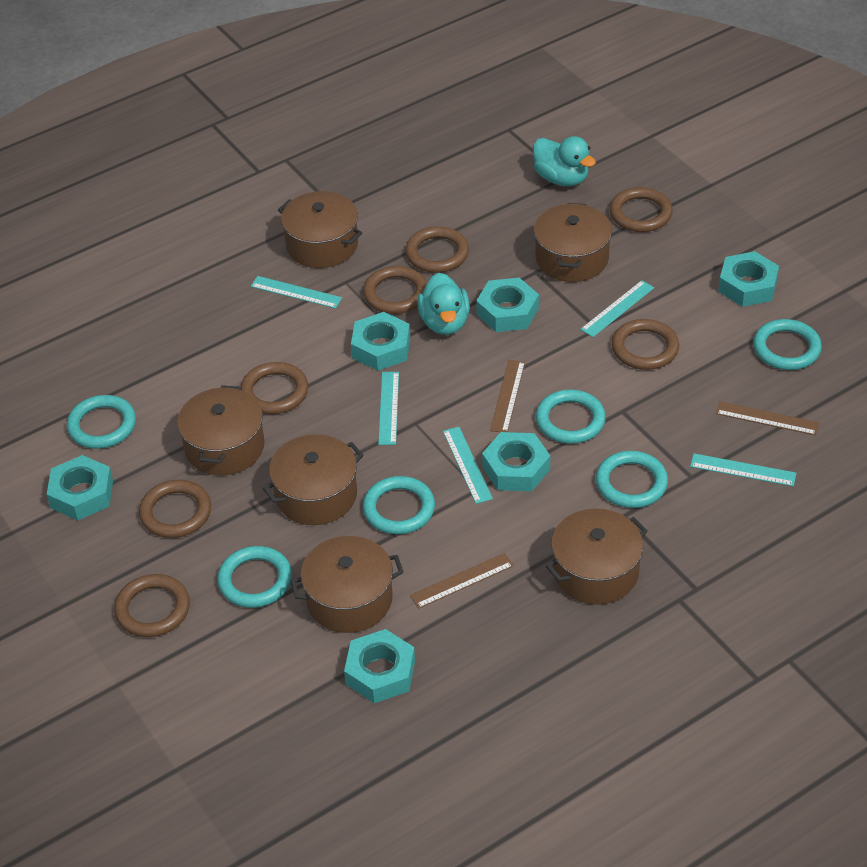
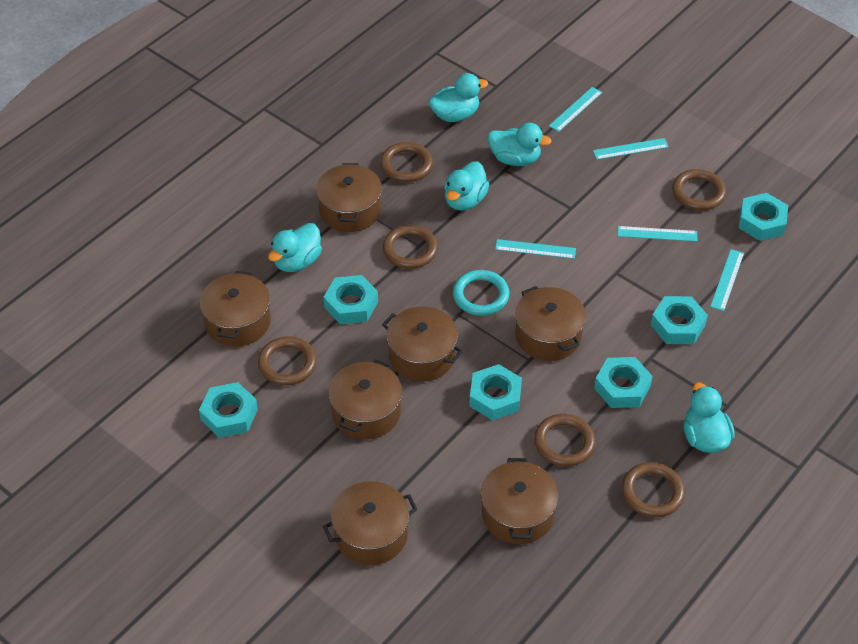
brown pot: [177,385,265,475] [263,434,364,525] [278,191,363,268] [291,536,404,633] [534,203,612,282] [546,508,648,605] = 6 -> [200,271,271,347] [316,163,382,232] [323,481,418,565] [328,359,402,440] [382,306,463,381] [481,458,558,544] [515,286,586,361] = 7
brown ring: [114,574,190,637] [139,480,211,538] [241,362,308,414] [363,266,427,314] [405,226,469,273] [610,187,673,232] [612,319,679,370] = 7 -> [258,336,317,385] [380,142,433,182] [383,225,438,269] [534,414,595,467] [622,462,685,517] [672,169,726,210] = 6
brown ruler: [410,553,514,609] [490,360,525,432] [716,401,819,435] = 3 -> none = 0
turquoise duck: [417,273,470,335] [533,136,596,186] = 2 -> [268,223,322,272] [429,73,488,122] [444,161,490,211] [488,123,552,166] [684,382,735,453] = 5
turquoise ring: [67,395,136,449] [217,546,292,608] [363,476,435,534] [536,389,606,444] [596,451,668,508] [753,319,822,370] = 6 -> [453,270,510,316] = 1

